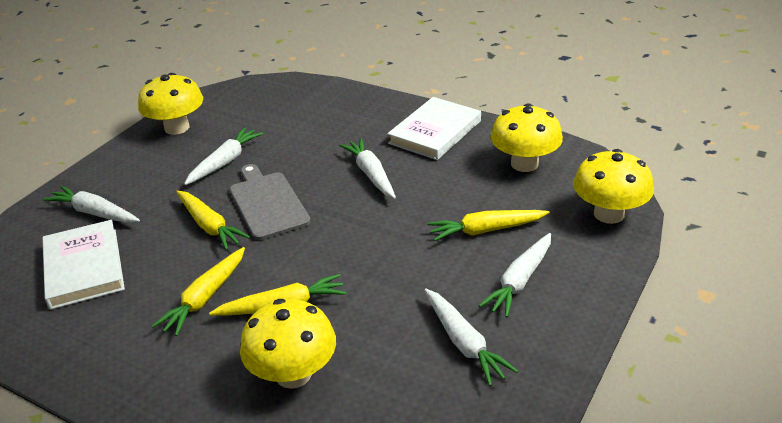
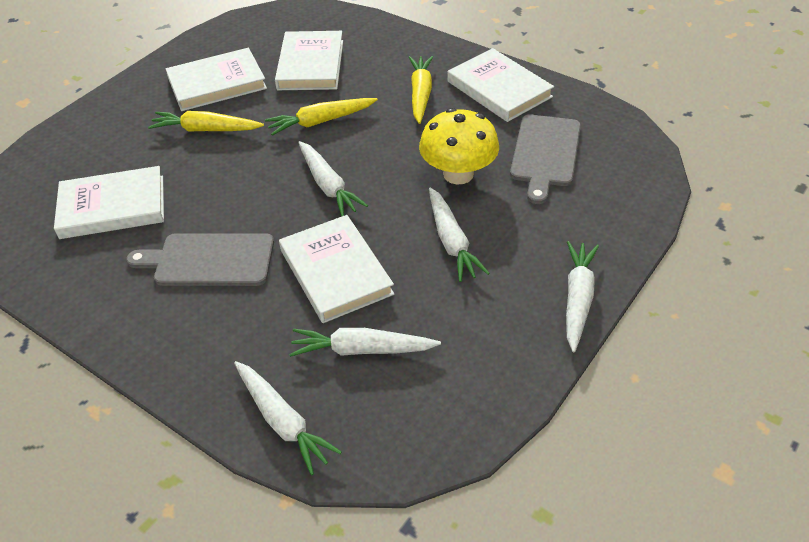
grey cutting board: [230,164,311,240] = 1 -> [126,233,274,286] [510,114,581,204] = 2
white book: [42,220,125,310] [387,97,481,160] = 2 -> [54,166,164,239] [166,48,267,111] [275,31,343,90] [279,215,394,323] [448,48,554,122] = 5
yellow carrot: [152,247,245,336] [176,190,250,250] [209,274,347,316] [427,210,550,241] = 4 -> [148,111,264,132] [265,98,378,136] [409,56,433,124] = 3
yellow mushroom: [138,73,203,135] [240,299,336,389] [490,103,563,172] [573,149,654,224] = 4 -> [419,108,499,185] = 1

